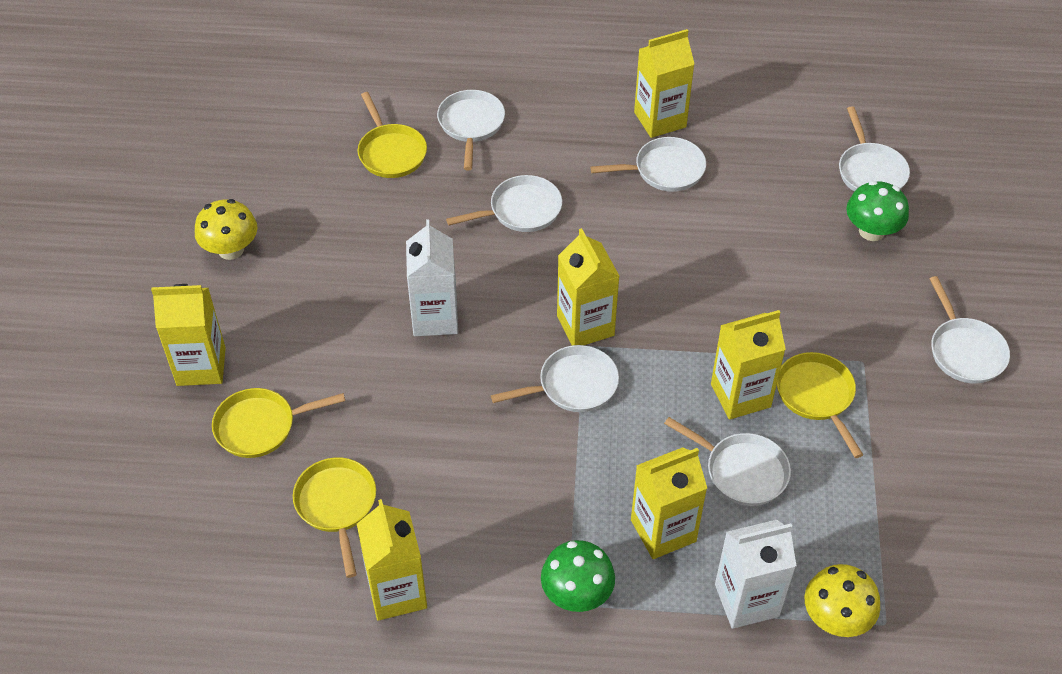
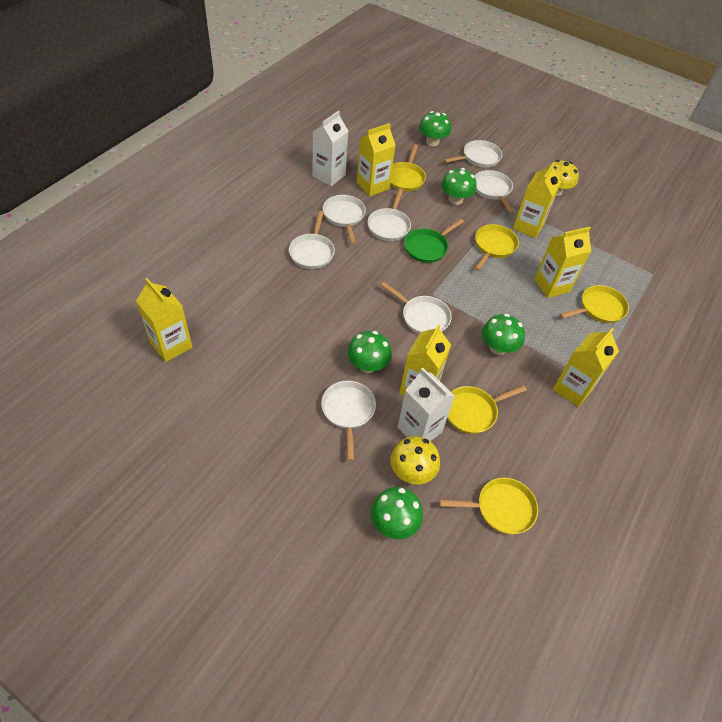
green mushroom: [541,540,615,612] [846,181,909,241] = 2 -> [347,331,392,373] [371,487,423,539] [419,111,451,146] [441,168,477,205] [482,314,525,355] = 5
green pan: none = 0 -> [404,219,464,263] = 1
yellow pan: [212,388,345,458] [293,458,376,578] [357,92,427,178] [777,352,863,458] = 4 -> [390,144,426,191] [439,478,538,534] [447,385,527,434] [475,224,519,271] [560,285,629,323] = 5

